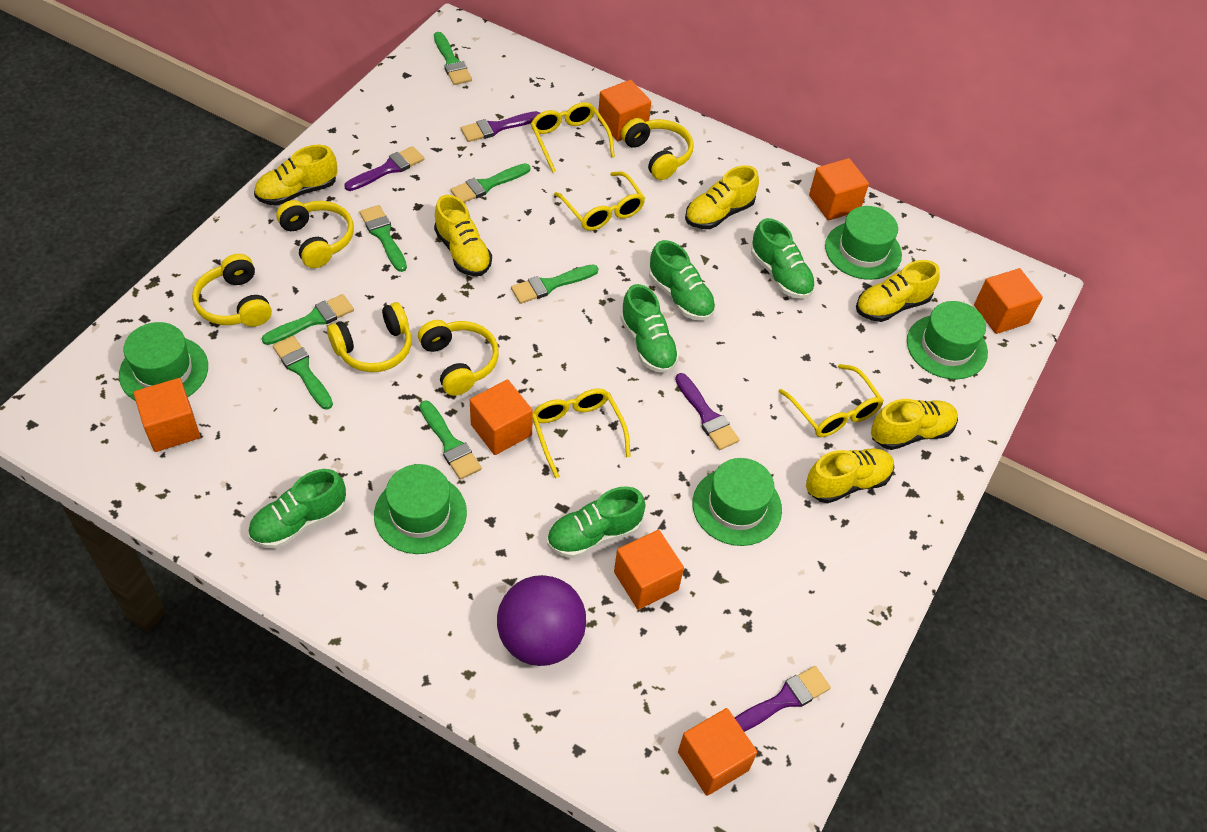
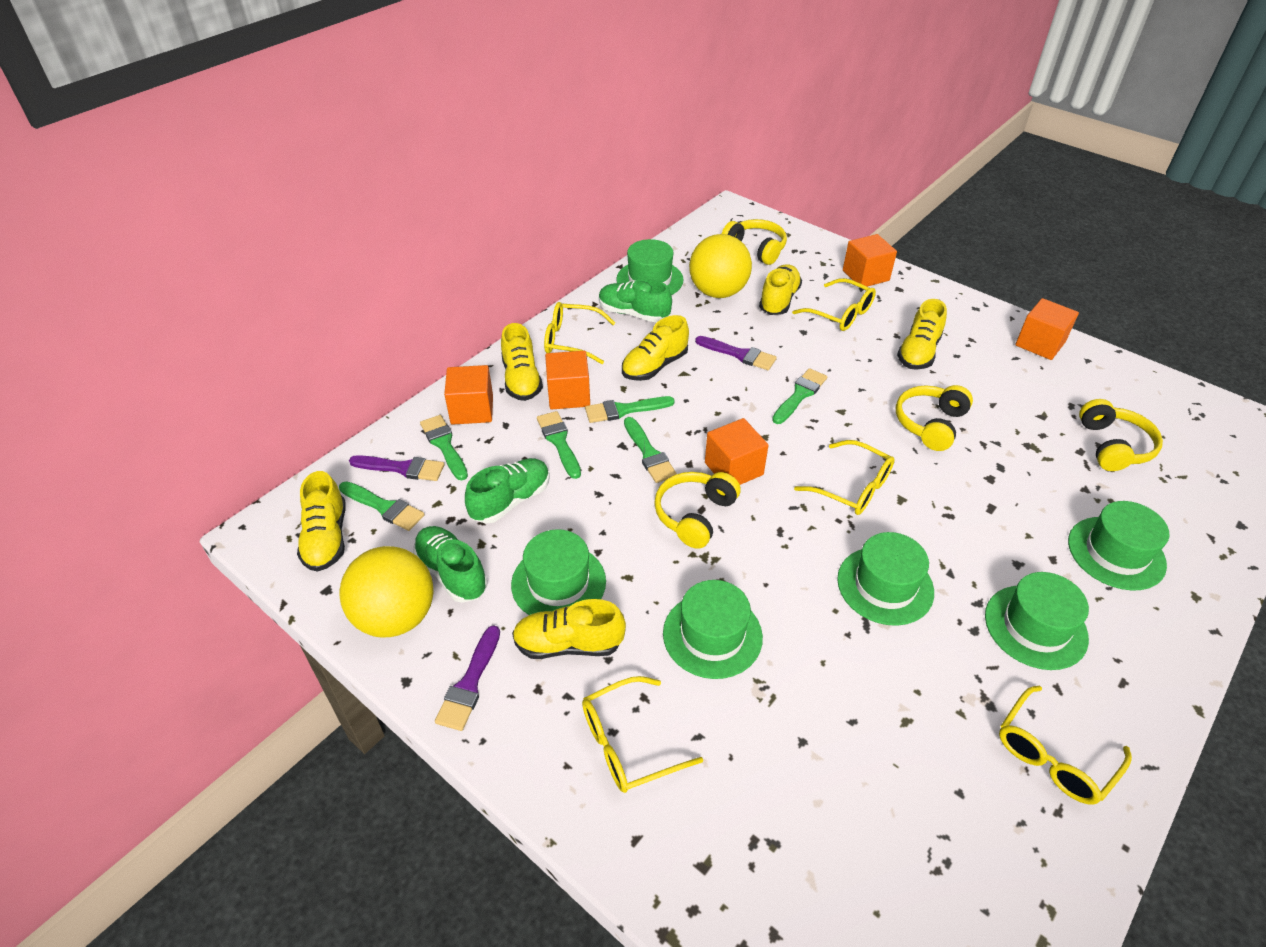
green brush: [262,294,354,345] [273,336,333,410] [360,205,407,272] [420,401,482,480] [434,32,472,85] [450,163,530,203] [511,264,598,304] = 7 -> [339,481,425,531] [420,415,468,480] [537,411,581,479] [585,396,675,423] [624,417,677,483] [772,368,827,424] = 6
green hat: [119,322,208,400] [374,464,467,554] [692,458,782,546] [825,206,902,280] [907,301,988,379] = 5 -> [511,529,606,615] [616,239,684,295] [663,580,763,679] [837,532,934,626] [985,572,1089,670] [1068,501,1169,591] = 6
green shoe: [248,469,346,549] [547,486,646,558] [620,284,680,373] [649,240,716,321] [751,218,815,299] = 5 -> [413,526,488,603] [465,458,550,524] [599,279,672,322] = 3
orange cube: [133,378,200,452] [470,380,533,455] [598,80,651,141] [614,530,684,610] [678,708,757,796] [809,158,869,221] [974,268,1043,334] = 7 -> [444,365,493,425] [545,351,590,409] [705,418,768,485] [843,234,897,287] [1015,298,1079,360] = 5
purple ball: [497,575,586,666] = 1 -> none = 0
purple brush: [344,146,424,191] [461,111,540,142] [675,373,739,450] [735,666,831,732] = 4 -> [349,455,444,481] [435,625,500,731] [695,336,777,370] = 3
yellow ball: none = 0 -> [340,546,434,638] [689,234,752,298] = 2
yellow glasses: [531,102,615,173] [533,389,631,478] [554,171,645,231] [779,364,884,437] = 4 -> [544,302,615,364] [582,676,703,793] [792,278,876,331] [794,440,895,515] [999,685,1132,805] = 5
yellow headphones: [192,254,272,327] [276,200,354,268] [327,302,412,372] [418,320,499,396] [621,118,694,180] = 5 -> [654,472,741,549] [722,219,787,265] [896,385,973,451] [1079,399,1163,471] = 4

